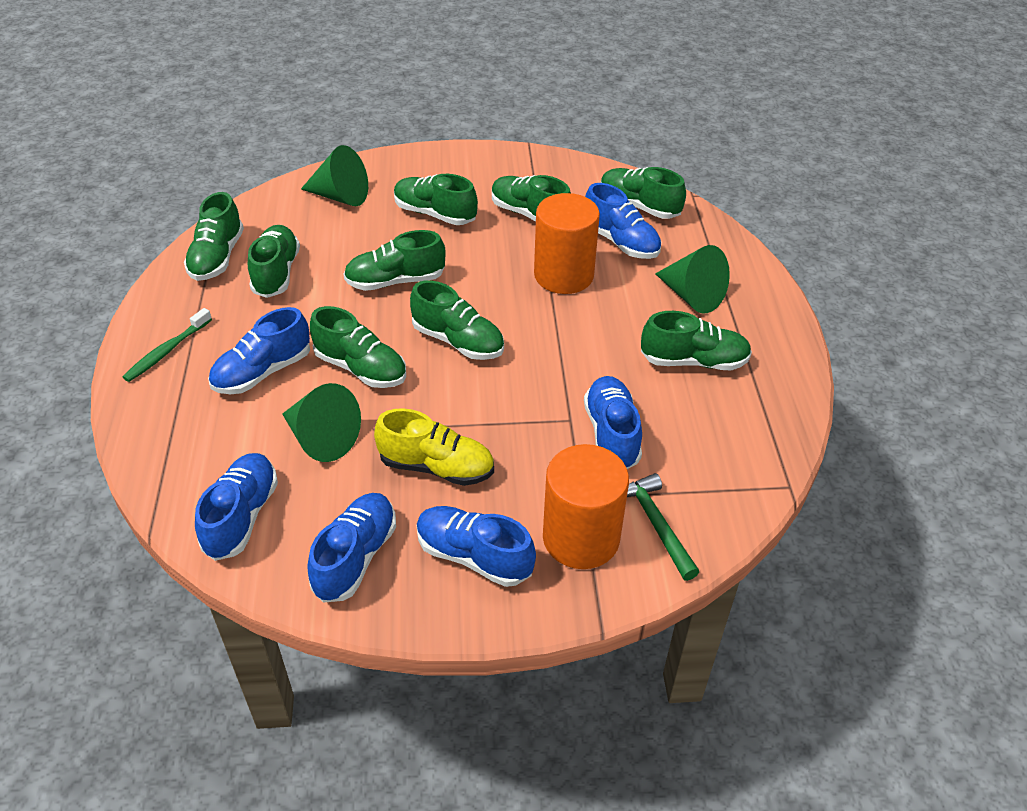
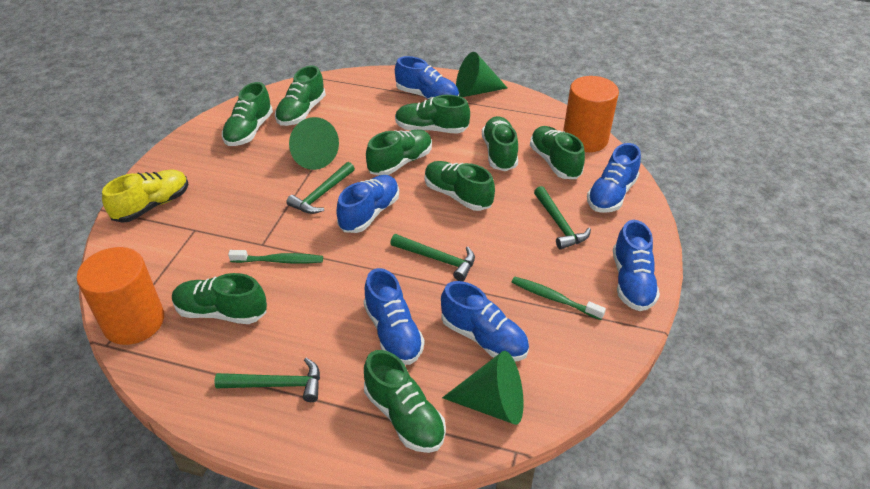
green hammer: [627,473,699,581] = 1 -> [214,358,320,402] [286,162,355,214] [390,234,475,281] [534,186,591,250] = 4
green toothbrush: [123,308,212,382] = 1 -> [228,250,323,264] [512,277,606,320] = 2

